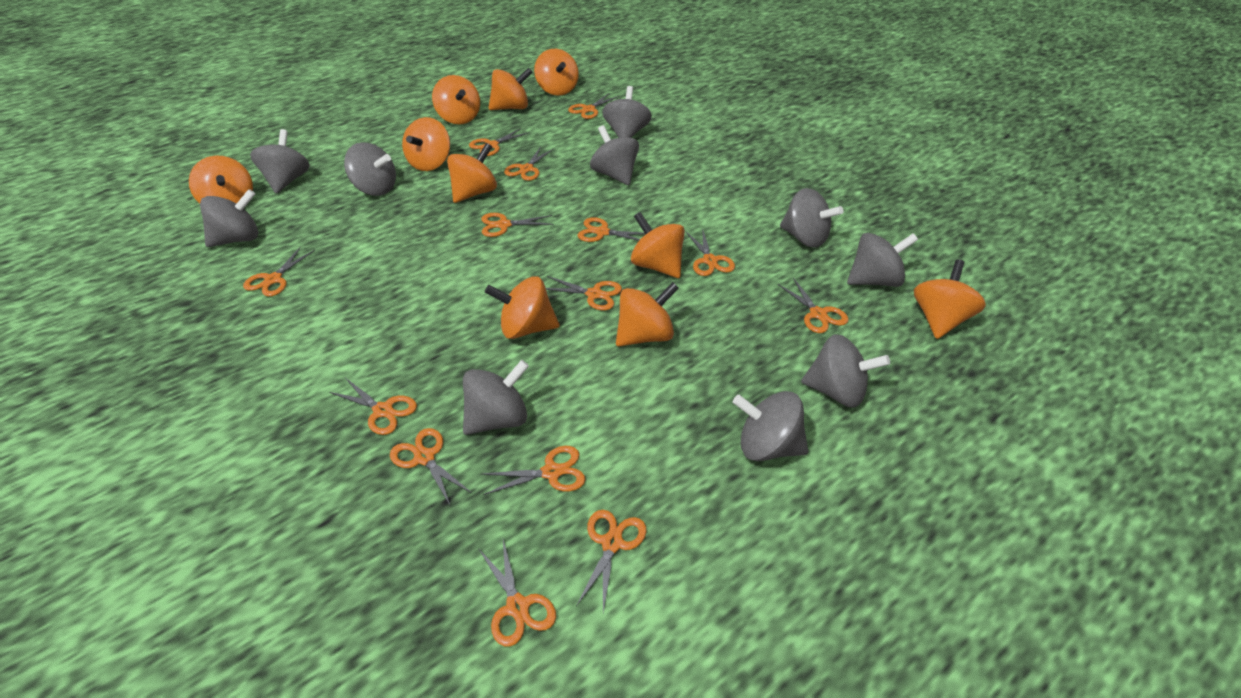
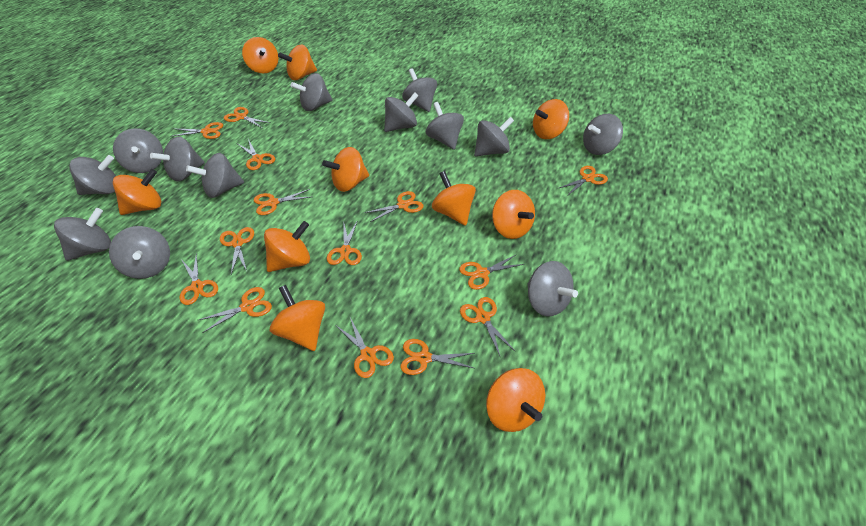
grey spinning top: [200,189,258,247] [250,129,310,194] [344,142,396,196] [463,360,529,435] [590,125,639,185] [602,86,652,138] [733,391,808,461] [780,188,844,248] [801,334,890,408] [847,233,918,287] = 10 -> [54,208,111,261] [69,155,116,195] [109,226,170,279] [113,128,163,173] [150,136,205,182] [186,153,244,198] [291,73,333,111] [384,92,418,132] [402,68,437,112] [426,102,464,150] [474,117,514,157] [527,261,578,317] [583,114,623,155] = 13

